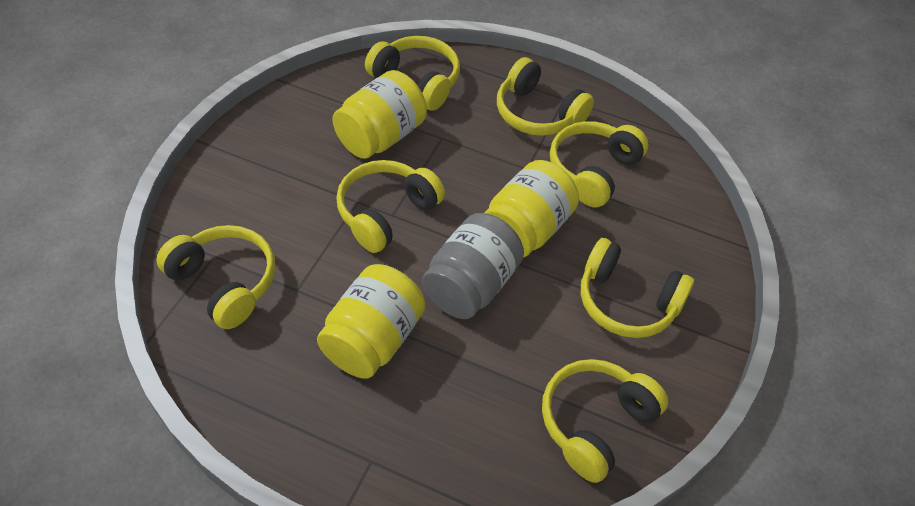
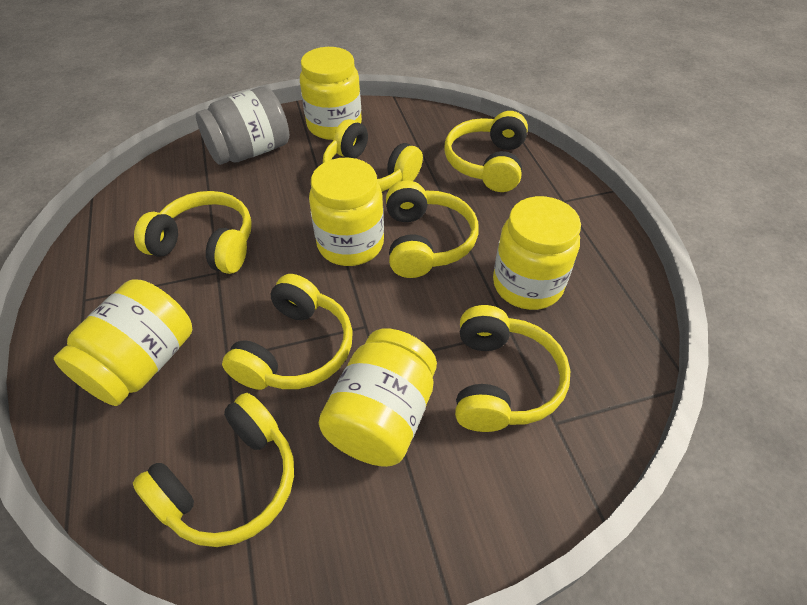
yellow jar: [317,264,425,379] [332,70,427,159] [484,160,579,258] = 3 -> [54,279,192,406] [300,47,362,140] [309,158,384,266] [319,328,437,467] [493,196,581,310] = 5

